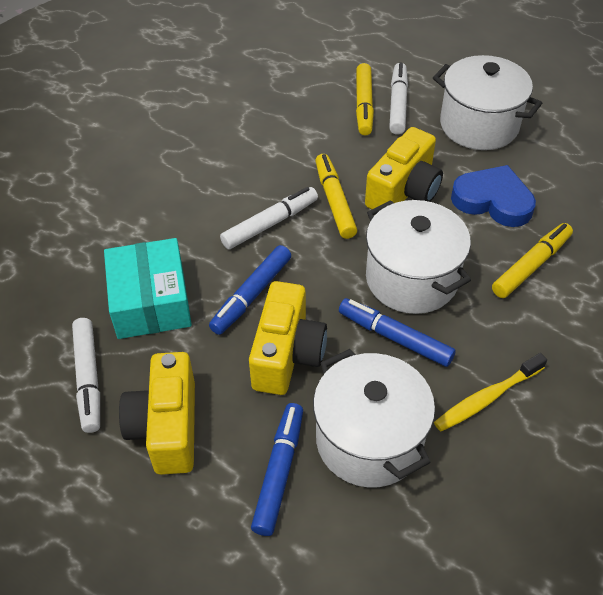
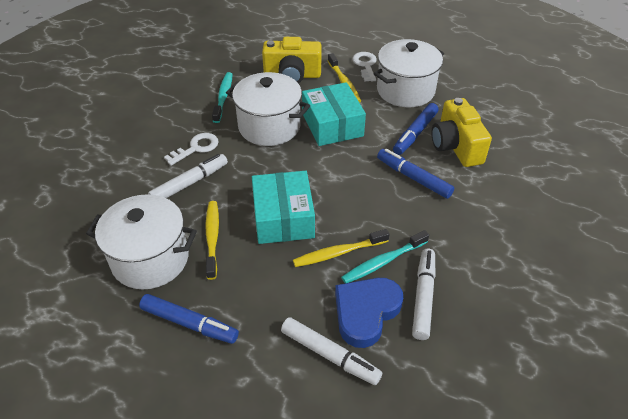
turquoise box: [104,238,192,339] = 1 -> [252,171,315,244] [302,82,366,146] = 2
turquoise toothbrush: none = 0 -> [212,72,233,123] [341,230,429,283] = 2
white key: none = 0 -> [164,133,219,166] [352,52,377,82] = 2
yellow camera: [119,352,195,475] [249,281,327,395] [365,127,443,210] = 3 -> [262,37,322,83] [431,98,492,167] = 2
yellow marker: [315,154,357,239] [356,63,374,135] [492,223,573,298] = 3 -> none = 0
yellow toothbrush: [434,353,547,431] = 1 -> [205,201,219,280] [293,229,390,267] [328,53,361,103] = 3

